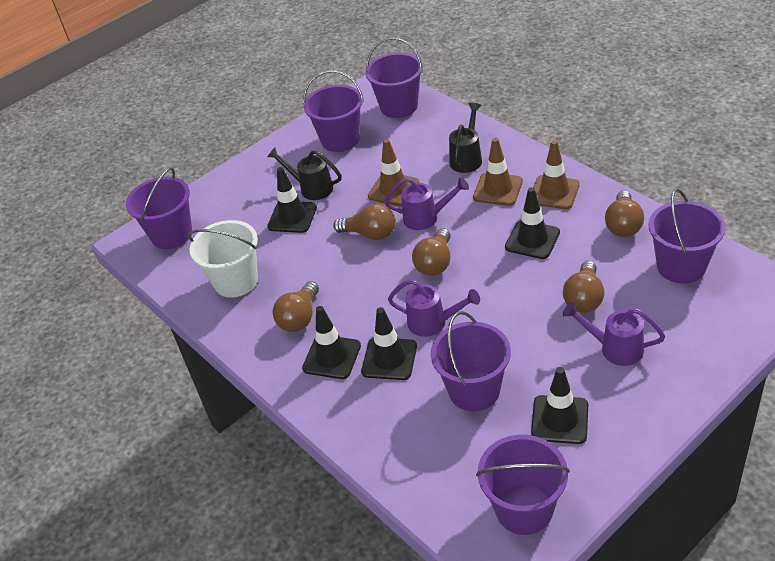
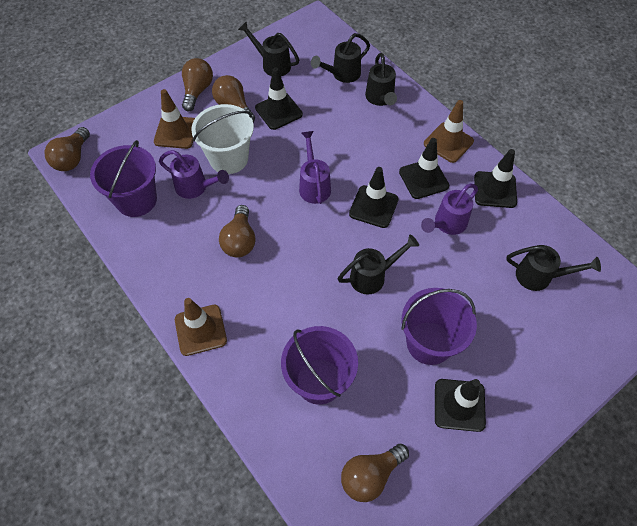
black watering can: [267,147,342,200] [449,103,482,173] = 2 -> [238,21,299,76] [311,33,370,83] [338,235,419,295] [365,53,397,106] [506,245,601,291] = 5
purple bucket: [126,167,192,249] [303,70,364,152] [365,37,423,118] [431,311,511,411] [476,435,570,535] [649,188,725,283] = 6 -> [90,140,157,217] [281,326,358,405] [401,288,477,365] = 3

